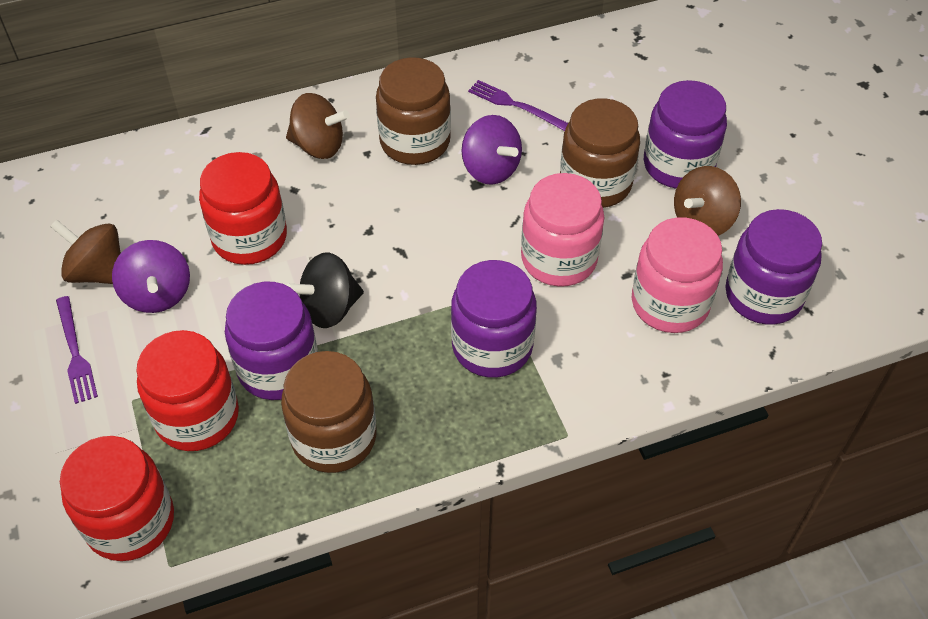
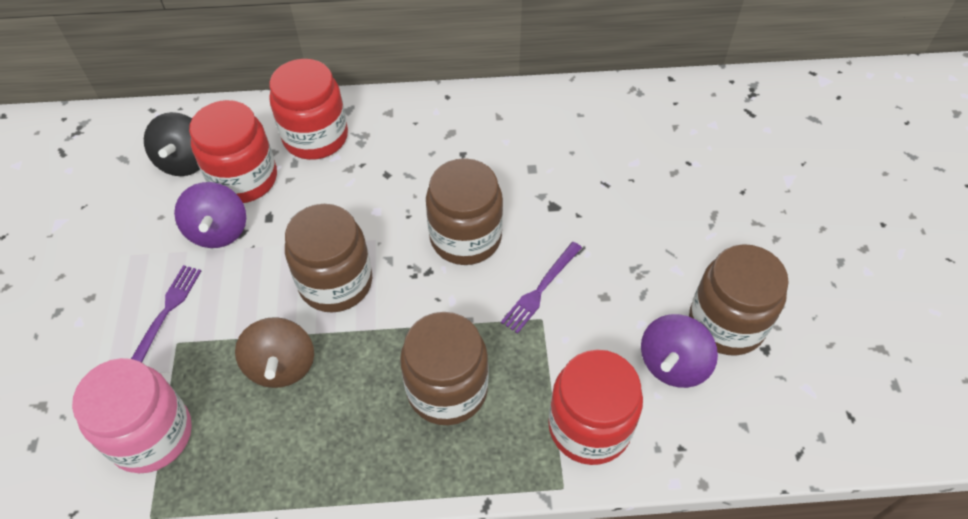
brown jar: [281,351,376,473] [376,57,451,165] [560,98,640,208] = 3 -> [285,204,372,312] [400,312,488,425] [426,158,503,265] [689,244,789,356] = 4
brown spinning top: [50,220,121,284] [286,93,350,159] [674,166,741,236] = 3 -> [235,317,314,388] = 1
pink jar: [521,173,604,287] [632,217,723,333] = 2 -> [72,358,192,473] = 1
purple jar: [225,282,318,400] [451,260,537,378] [644,80,727,188] [726,209,822,325] = 4 -> none = 0

